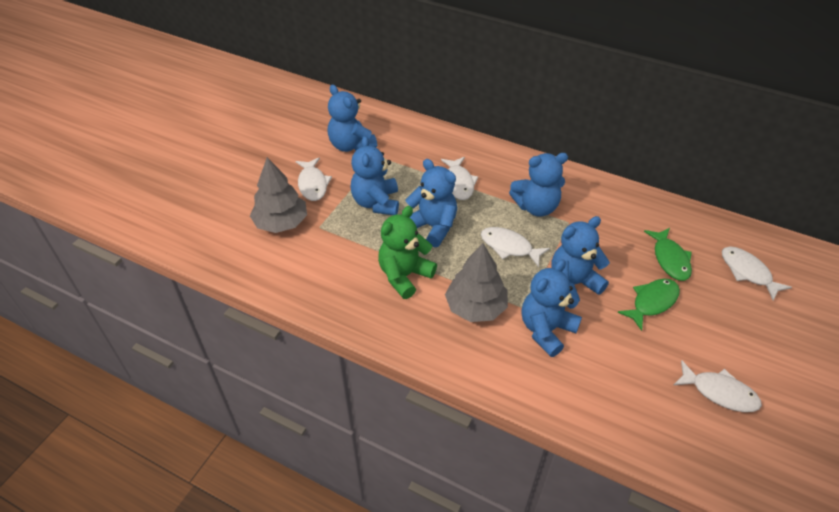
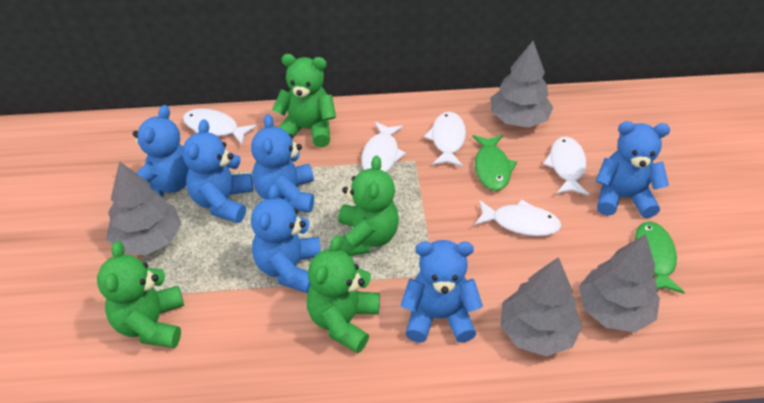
green teddy bear: [378,206,437,299] = 1 -> [97,241,184,348] [272,54,336,147] [307,235,380,353] [338,155,399,256] = 4
grey tree: [250,157,307,233] [445,243,508,322] = 2 -> [106,161,181,255] [491,41,553,127] [500,257,582,356] [579,234,660,332] = 4

